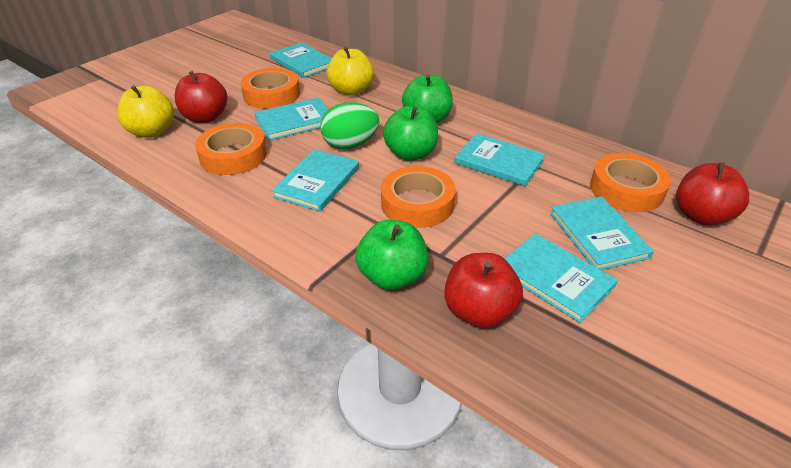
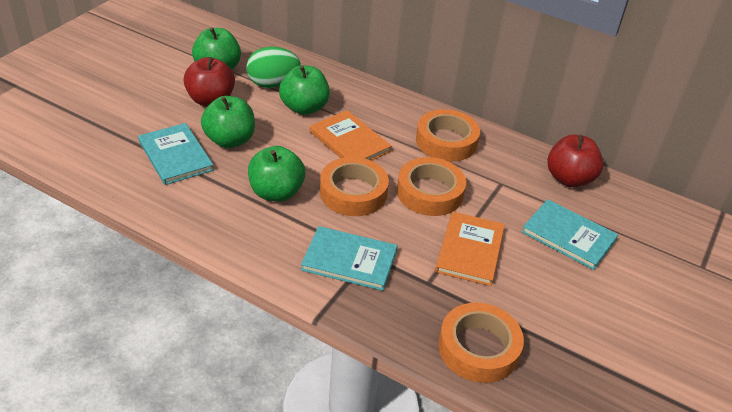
green apple: [355,220,428,290] [383,106,438,161] [402,74,453,123] = 3 -> [192,28,241,70] [201,96,255,148] [248,146,305,202] [279,65,330,115] = 4
orange book: none = 0 -> [310,110,391,161] [435,212,505,286] = 2
red apple: [175,71,227,123] [444,253,523,328] [676,162,749,226] = 3 -> [183,57,235,107] [547,134,603,187] = 2
turquoise book: [255,98,328,141] [270,42,332,78] [272,149,359,212] [454,133,545,187] [504,233,618,323] [550,196,654,270] = 6 -> [138,123,214,185] [301,226,397,291] [522,199,618,270] = 3
yellow apple: [117,85,174,138] [327,47,374,96] = 2 -> none = 0

